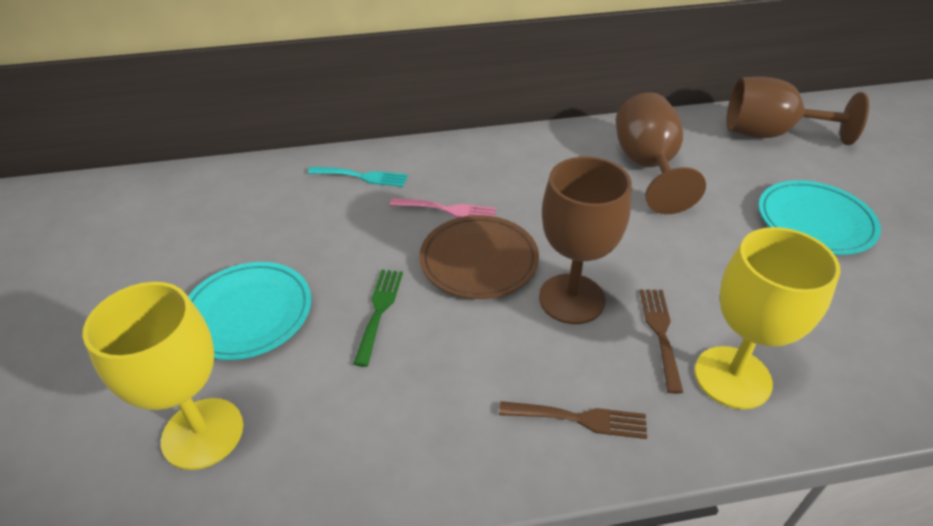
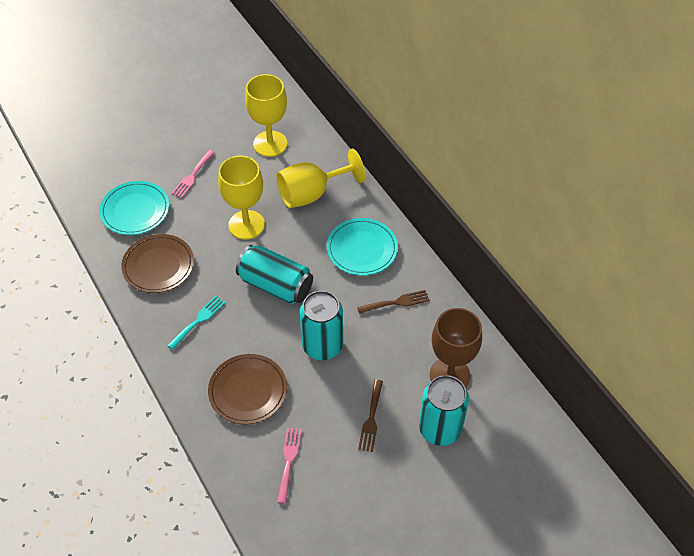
brown goblet: [539,156,632,324] [616,92,706,214] [726,77,869,145] = 3 -> [430,308,482,388] = 1
brown plate: [419,215,539,299] = 1 -> [121,234,194,293] [208,354,287,425] = 2
green fork: [353,270,403,367] = 1 -> none = 0
pink fork: [390,198,496,218] = 1 -> [171,150,215,198] [277,427,302,504] = 2
turquoise can: none = 0 -> [236,245,313,304] [299,291,343,360] [419,375,469,446] = 3
yellow goblet: [82,282,243,470] [695,227,841,409] = 2 -> [218,156,265,240] [245,74,287,157] [276,148,365,208] = 3

